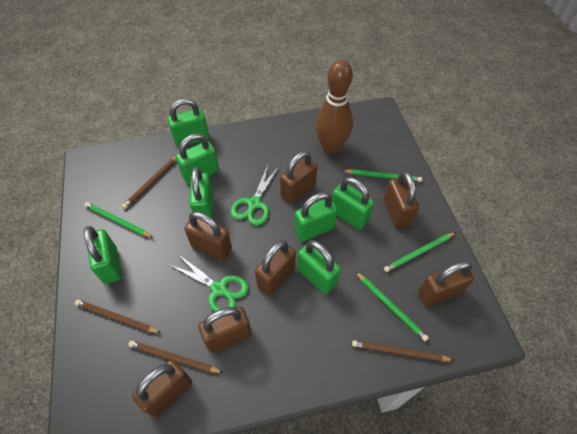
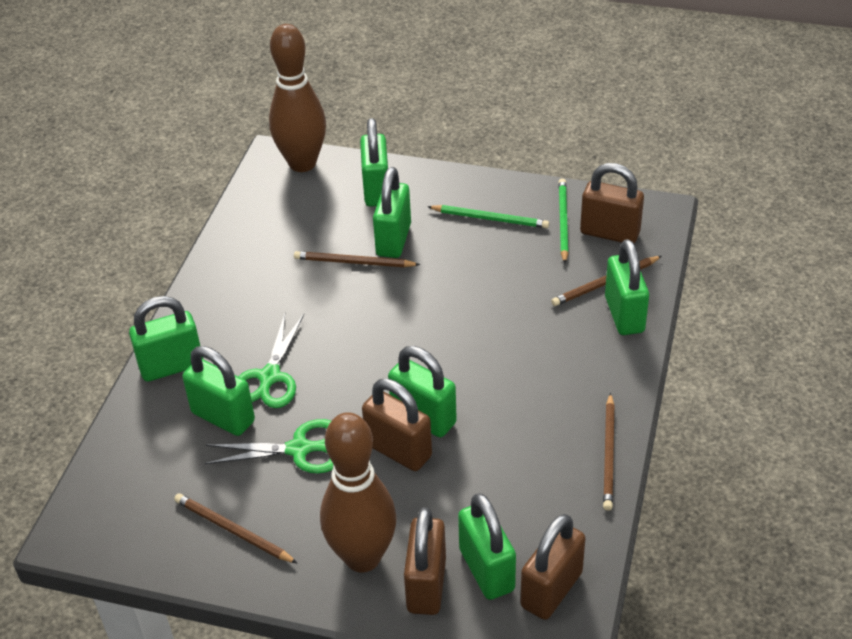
brown bowling pin: [315,59,353,154] = 1 -> [269,24,326,172] [320,412,397,573] = 2
brown padlock: [132,359,192,418] [185,211,232,260] [199,306,252,353] [255,240,296,296] [280,151,318,204] [384,171,419,229] [418,261,474,307] = 7 -> [362,379,432,471] [404,507,446,615] [521,514,586,620] [580,163,644,243] = 4
green pencil: [85,202,153,238] [342,169,422,182] [355,271,429,341] [384,232,456,272] = 4 -> [427,205,549,228] [558,178,568,264] = 2

